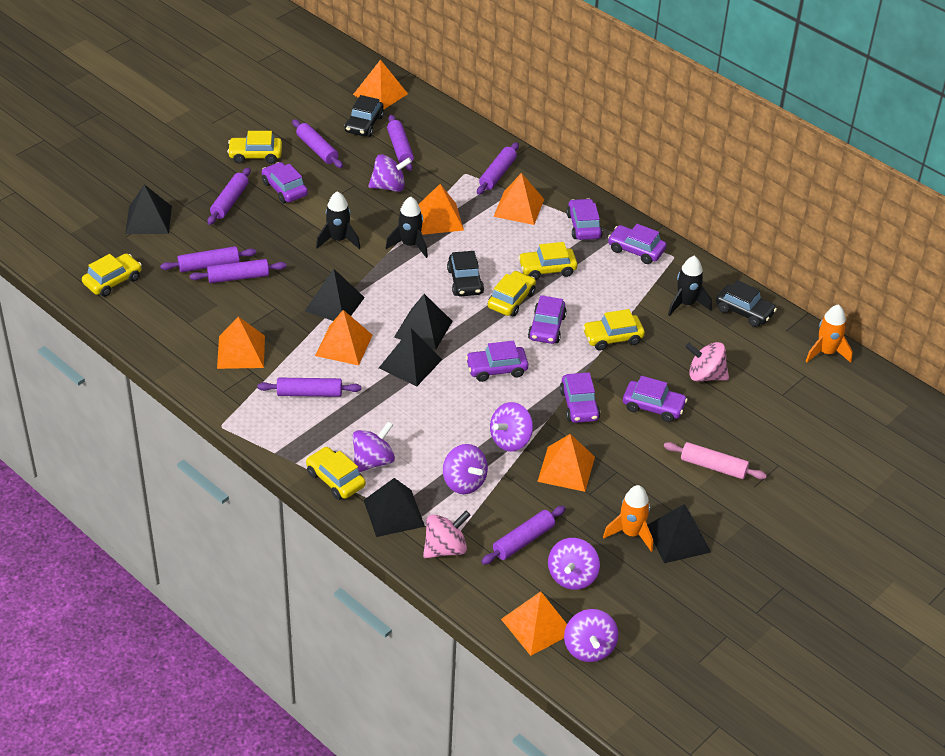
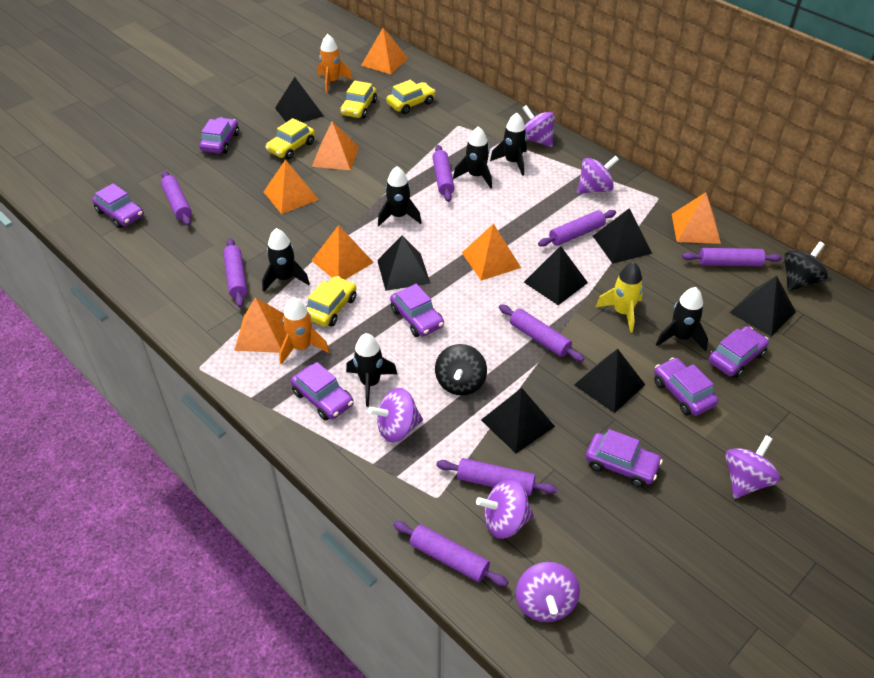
black car: [344,95,384,137] [447,251,484,296] [716,280,777,327] = 3 -> none = 0
black pyramid: [125,184,172,234] [305,269,365,321] [364,478,425,537] [379,329,442,387] [394,294,453,350] [647,504,711,563] = 6 -> [275,77,324,123] [377,235,431,291] [481,388,555,453] [524,246,588,305] [574,349,645,413] [593,208,652,264] [729,276,796,337] = 7
black rocket: [316,191,360,249] [386,196,428,258] [668,256,712,316] = 3 -> [262,228,310,292] [346,333,397,407] [378,166,421,226] [453,126,492,188] [490,113,527,176] [656,287,708,351] = 6
black spinning top: none = 0 -> [435,344,487,395] [784,242,828,291] = 2
pink rolling pin: [664,442,767,479] = 1 -> none = 0
pink spinning top: [423,511,470,558] [685,342,729,382] = 2 -> none = 0
yellow car: [82,253,142,297] [227,131,282,164] [306,447,366,500] [488,271,536,317] [518,242,578,280] [583,309,645,350] = 6 -> [266,118,315,159] [306,276,356,327] [340,81,377,119] [386,80,435,114] = 4
yellow rocket: none = 0 -> [596,262,643,333] = 1

